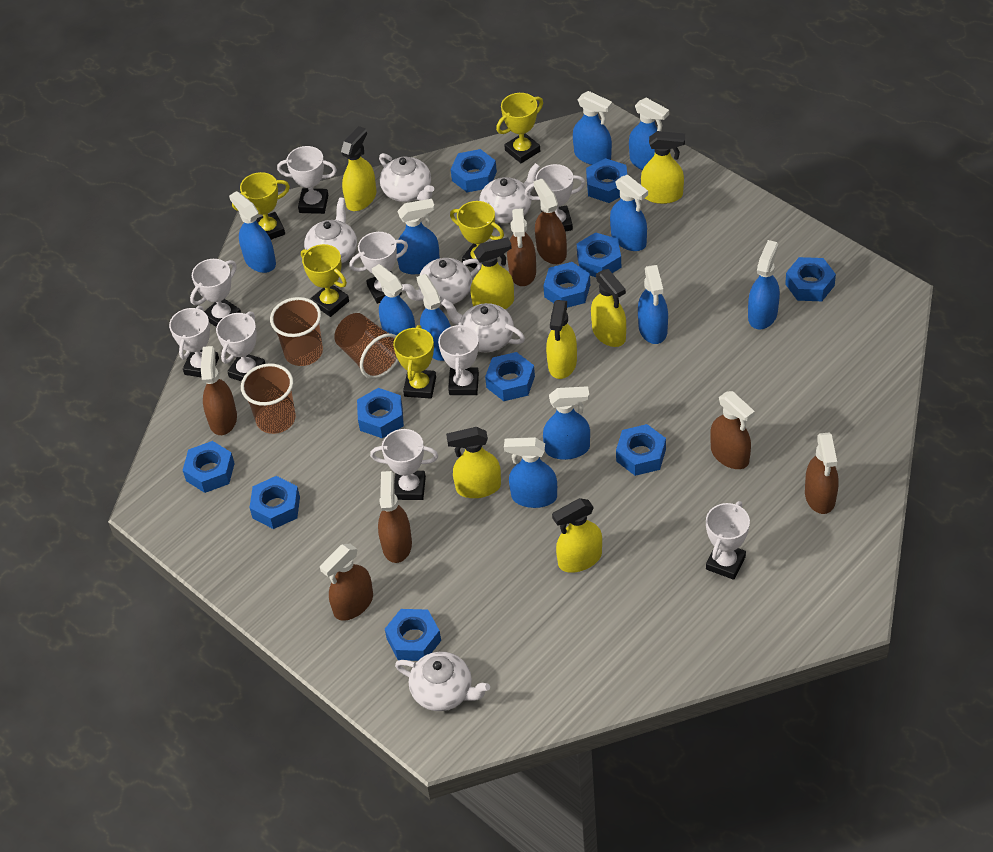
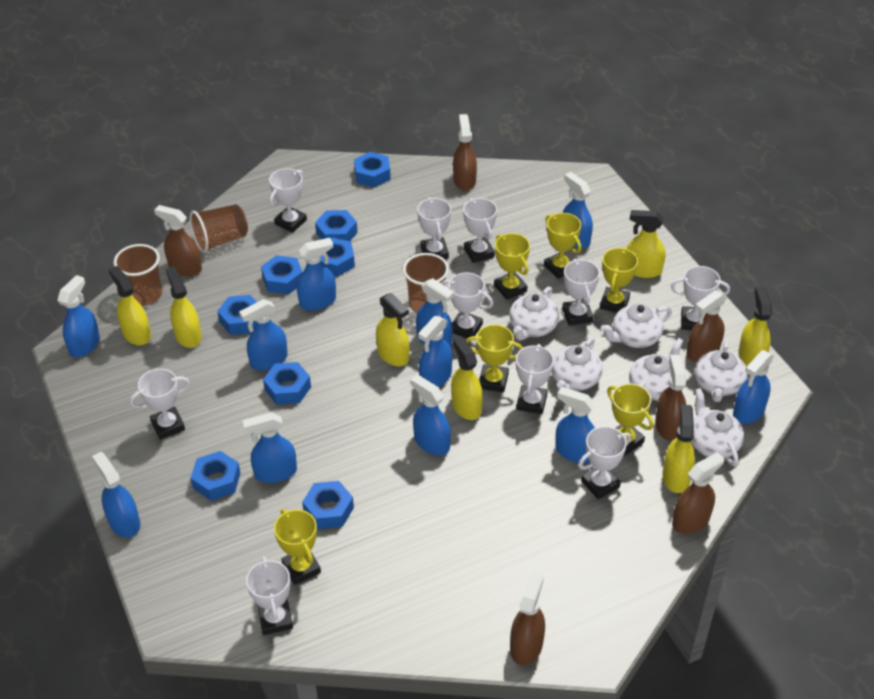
blue nut: [183,441,235,493] [250,476,300,529] [357,388,404,439] [385,609,441,661] [451,149,497,192] [485,352,535,401] [543,262,590,308] [577,232,621,277] [586,158,627,203] [616,424,666,476] [785,257,836,301] = 11 -> [191,451,240,501] [217,295,257,335] [261,255,303,294] [263,362,311,405] [302,481,354,529] [315,210,357,241] [321,237,355,276] [354,152,391,188] = 8
brown spray bottle: [201,346,237,435] [320,544,373,621] [378,471,412,563] [507,208,536,286] [534,179,567,264] [710,391,755,469] [805,433,839,514] = 7 -> [154,205,202,276] [453,114,477,191] [510,572,545,666] [655,355,686,441] [672,452,724,534] [687,290,727,362] = 6
white trophy: [169,306,219,378] [190,259,241,327] [216,311,265,382] [277,146,337,214] [349,232,408,304] [370,429,438,500] [438,323,479,395] [525,164,585,231] [706,501,750,580] = 9 -> [129,369,190,439] [246,557,293,635] [269,168,307,233] [417,197,451,259] [441,272,493,338] [463,198,497,263] [516,344,554,414] [562,258,600,326] [578,426,631,499] [671,266,730,330] = 10
yellow trophy: [232,172,290,240] [301,244,349,317] [393,325,436,399] [450,201,504,271] [496,93,543,163] = 5 -> [274,509,321,585] [466,324,524,392] [494,233,530,300] [544,213,581,279] [600,247,638,313] [607,383,654,456] = 6

